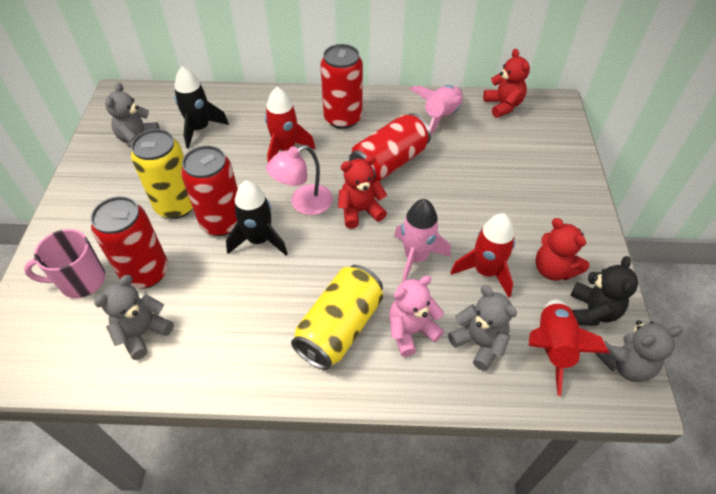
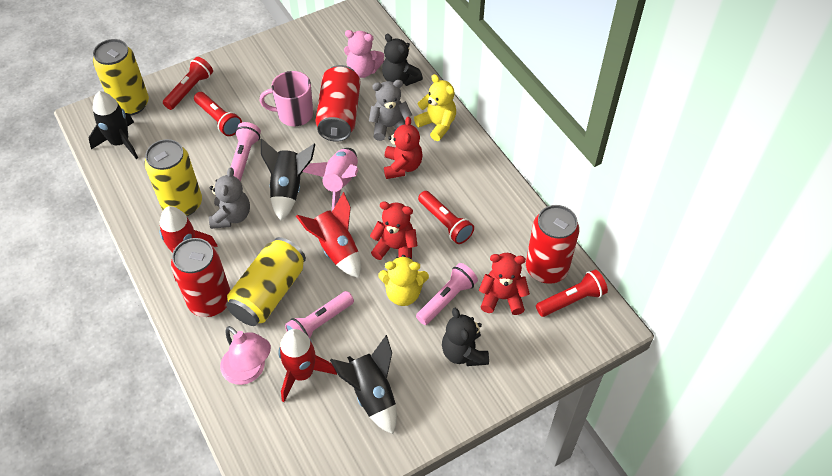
black rocket: [174,67,229,149] [226,181,288,255] = 2 -> [89,91,138,159] [261,139,316,221] [330,335,397,434] = 3
black teddy bear: [571,256,638,326] = 1 -> [382,34,423,86] [442,308,489,366] = 2
grey teddy bear: [94,275,174,360] [105,83,160,148] [448,285,517,371] [595,321,683,382] = 4 -> [209,167,250,229] [369,80,412,141] = 2
pink flashlight: none = 0 -> [231,122,261,182] [285,291,354,338] [416,263,478,325] = 3
pink rocket: [394,199,451,283] [410,85,463,135] = 2 -> [303,148,359,211] = 1
red can: [91,196,168,289] [181,146,238,236] [320,44,363,129] [349,113,431,183] = 4 -> [171,238,231,317] [315,65,361,142] [526,205,580,284] = 3
red flashlight: none = 0 -> [163,57,213,110] [194,92,242,136] [418,191,474,244] [536,269,608,317] = 4
yellow can: [131,129,193,219] [291,265,383,370] = 2 -> [93,39,149,116] [145,139,202,216] [226,237,306,326] = 3
yellow teddy bear: none = 0 -> [378,255,429,306] [414,74,456,141] = 2

